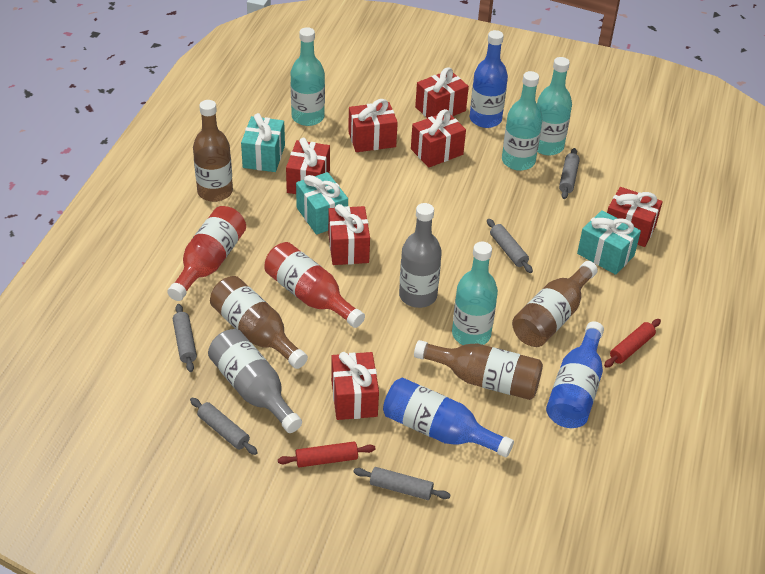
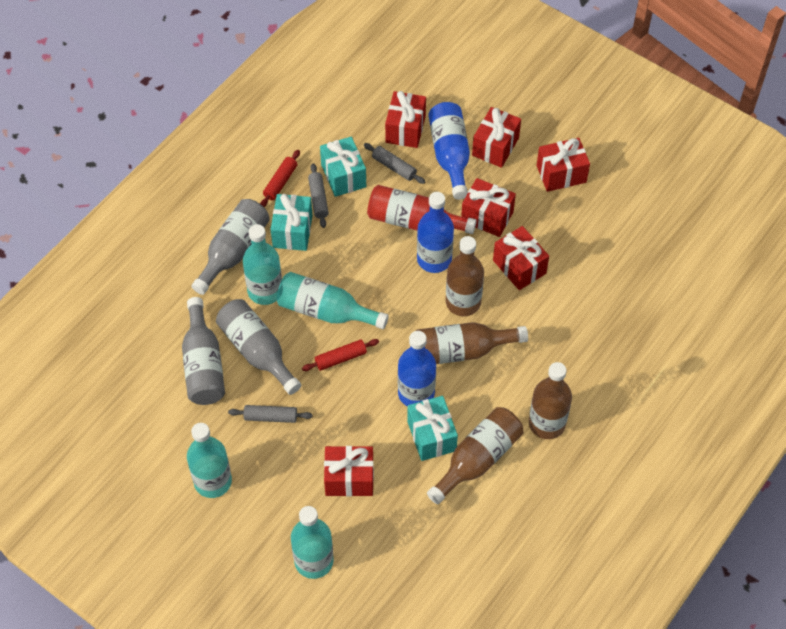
grey bottle: [208,329,302,433] [399,203,442,308] = 2 -> [182,297,225,405] [192,199,270,295] [216,299,301,395] = 3
grey rolling pin: [173,304,197,372] [190,398,258,455] [353,467,451,500] [487,219,533,273] [559,148,580,199] = 5 -> [228,405,313,423] [308,163,329,228] [364,143,426,184] = 3
red bottle: [167,206,246,301] [264,242,365,328] = 2 -> [367,185,477,234] = 1
red gift: [286,138,330,194] [328,204,370,265] [331,352,379,420] [348,99,398,152] [411,109,466,168] [415,67,469,118] [607,187,663,247] = 7 -> [324,446,374,496] [385,91,426,148] [461,178,516,237] [472,107,521,168] [493,226,549,290] [537,138,590,192] = 6

